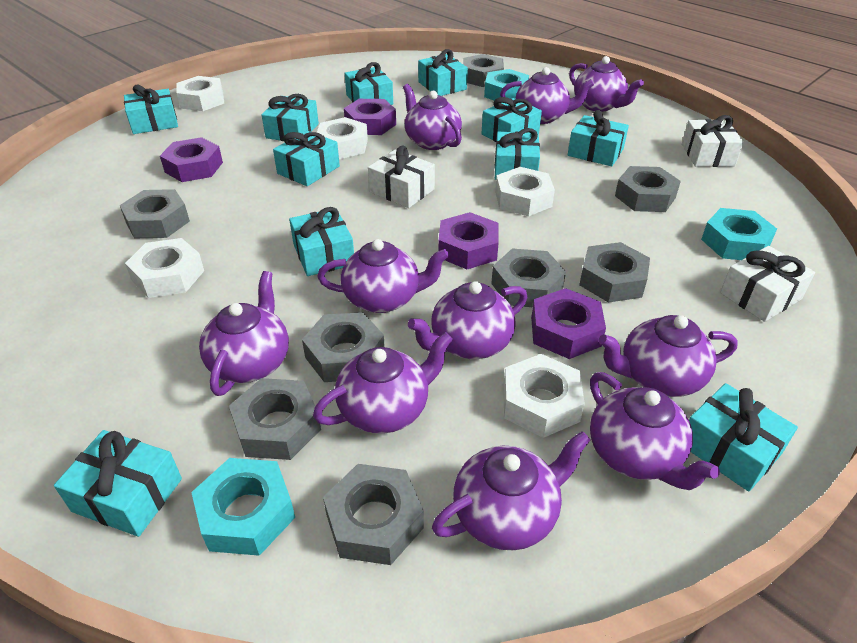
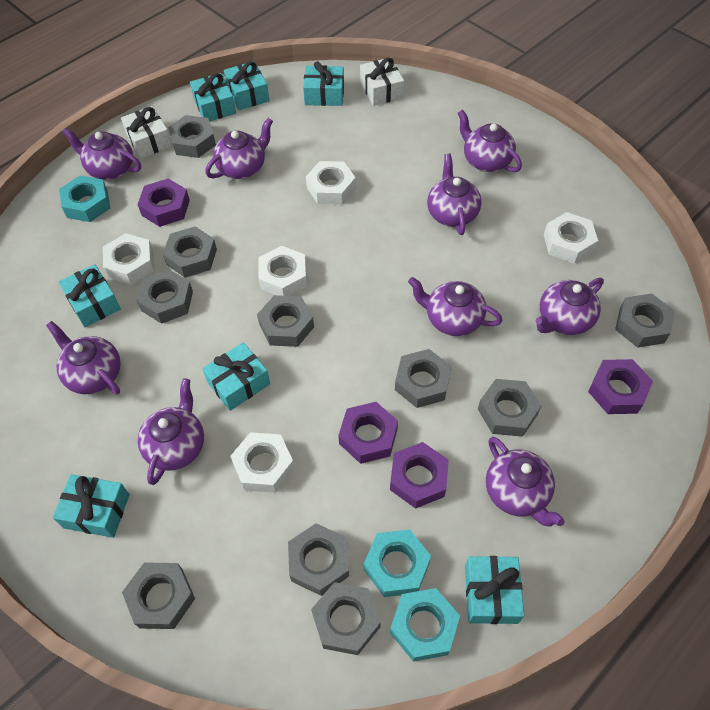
grey nut: [120,189,190,239] [229,378,321,460] [302,312,385,382] [323,464,424,565] [463,54,504,87] [491,248,566,307] [579,242,650,303] [615,166,681,212] = 8 -> [122,562,195,629] [137,269,193,324] [163,226,217,278] [168,115,216,158] [257,295,314,347] [288,523,349,596] [311,582,381,655] [395,349,451,408] [478,379,541,437] [615,293,675,348] = 10
purple teapot: [199,271,289,396] [313,332,453,434] [317,239,449,313] [403,84,462,150] [408,281,527,359] [432,431,591,550] [500,67,594,124] [569,56,644,112] [590,372,720,490] [598,315,738,397] = 10 -> [46,321,121,394] [62,128,141,180] [138,378,204,485] [205,118,273,179] [408,277,502,336] [427,154,482,235] [458,109,522,172] [486,437,565,527] [536,278,604,335] = 9
turquoise gift: [54,430,182,537] [124,85,178,134] [262,94,319,141] [273,130,340,186] [289,207,354,276] [345,62,393,105] [418,49,468,96] [482,97,542,142] [494,128,540,180] [568,110,629,166] [689,383,798,492] = 11 -> [53,474,130,538] [58,264,121,327] [190,73,236,121] [202,342,270,411] [224,61,269,110] [303,61,344,106] [465,556,524,624] = 7
white gift: [368,146,435,208] [682,115,744,167] [720,246,815,322] = 3 -> [121,106,172,158] [360,57,404,106] = 2

